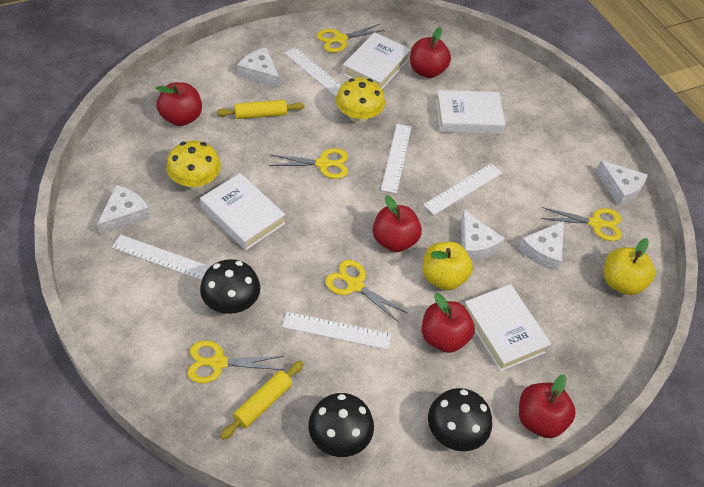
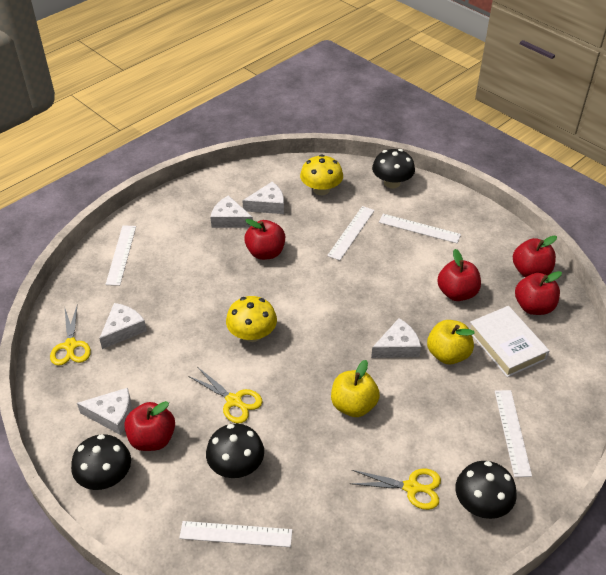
black mushroom: [200,259,260,314] [309,393,374,457] [428,388,492,451] = 3 -> [71,434,131,490] [206,424,264,478] [372,149,415,188] [455,461,517,519] = 4
white book: [200,173,285,250] [342,32,411,89] [436,90,505,134] [465,284,551,372] = 4 -> [470,306,550,377] = 1
yellow rolling pin: [216,100,305,119] [220,361,303,440] = 2 -> none = 0
yellow scissors: [187,340,284,383] [269,148,348,179] [317,24,385,53] [325,260,408,322] [541,207,622,241] = 5 -> [50,304,91,366] [188,368,263,423] [350,469,441,510] = 3

